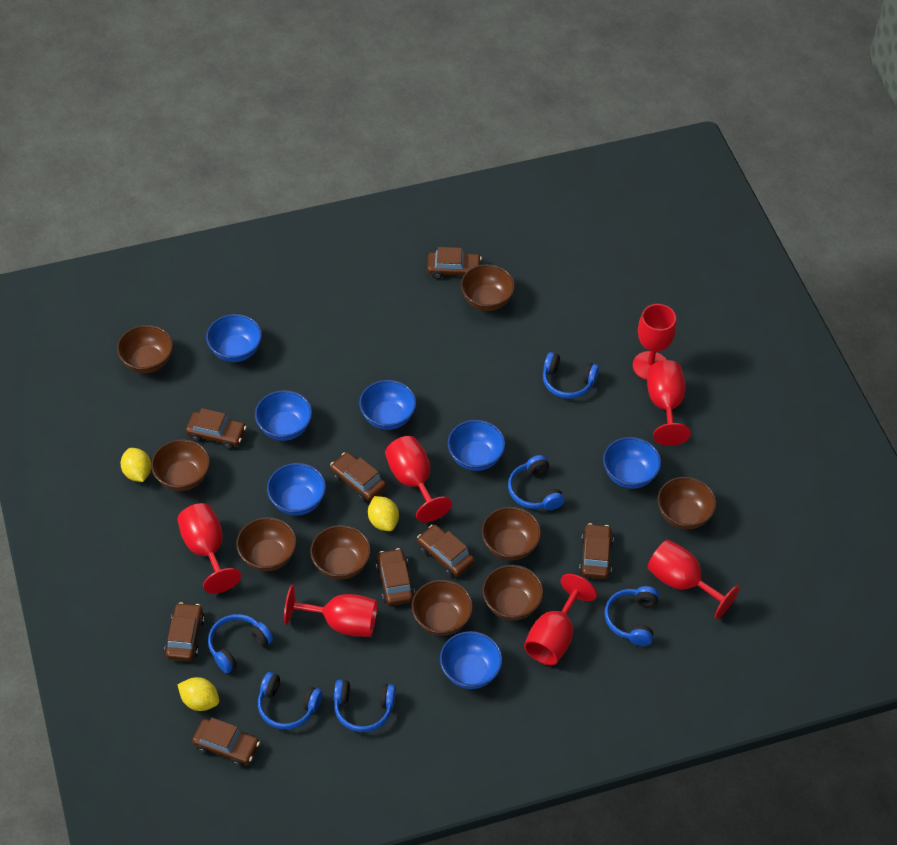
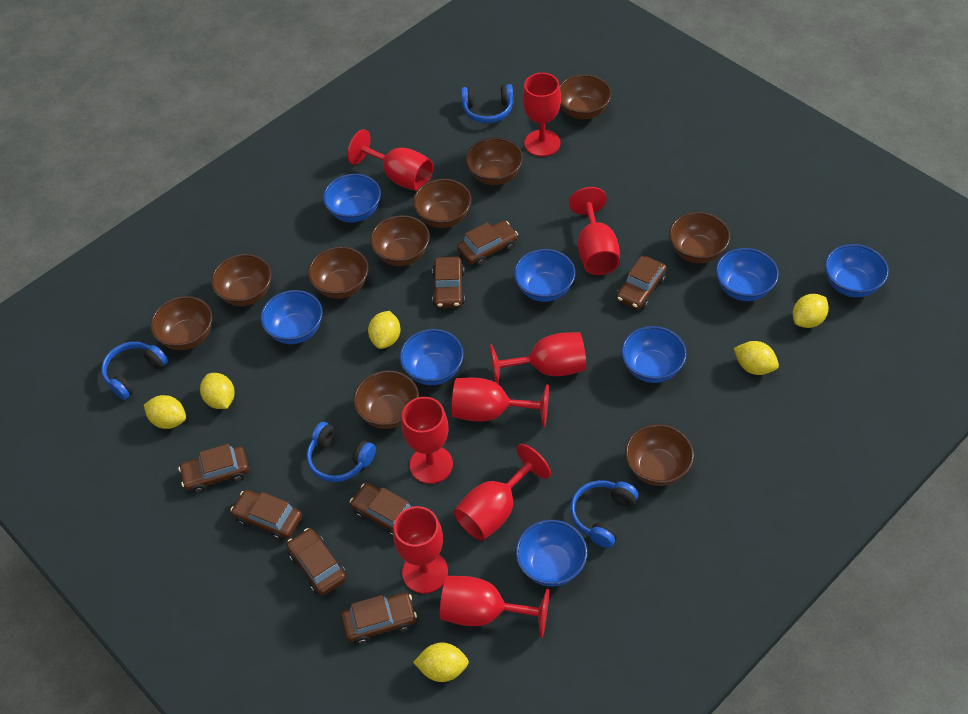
blue bowl: [206,314,262,362] [255,390,312,441] [267,463,326,515] [359,380,417,430] [440,631,503,689] [447,420,506,471] [603,437,661,489] = 7 -> [260,290,323,344] [323,174,381,223] [399,329,464,385] [514,249,576,302] [515,520,587,586] [621,326,687,383] [716,248,779,301] [825,244,889,297] = 8
blue headphones: [208,614,273,673] [258,672,323,729] [334,680,396,732] [508,455,564,510] [543,352,599,399] [605,586,659,646] = 6 -> [101,342,168,400] [306,422,376,482] [461,84,513,123] [570,480,639,548] = 4
brown bowl: [117,325,173,373] [151,439,210,491] [236,517,297,571] [310,525,371,579] [411,580,473,636] [460,264,515,311] [481,507,541,560] [482,565,544,620] [657,477,717,529] = 9 -> [150,296,213,350] [211,254,272,306] [308,247,369,299] [353,370,419,429] [370,215,430,266] [413,179,472,228] [466,138,523,185] [560,74,612,119] [625,424,694,486] [669,212,730,263] = 10
red goblet: [177,503,241,594] [284,585,377,637] [385,436,452,523] [524,574,597,665] [633,304,676,380] [647,360,691,446] [647,540,740,619] = 7 -> [347,129,433,191] [393,506,448,594] [402,397,453,484] [440,576,549,637] [452,377,549,427] [454,444,551,541] [490,332,586,384] [523,73,561,157] [569,187,620,275] = 9
yellow lemon: [121,448,151,482] [178,677,219,711] [368,496,399,531] = 3 -> [144,395,186,429] [200,373,235,409] [368,311,400,349] [413,643,469,682] [734,341,779,375] [793,294,829,328] = 6

